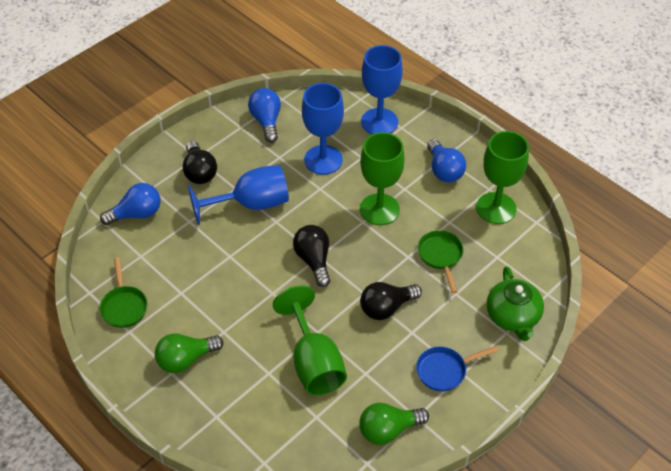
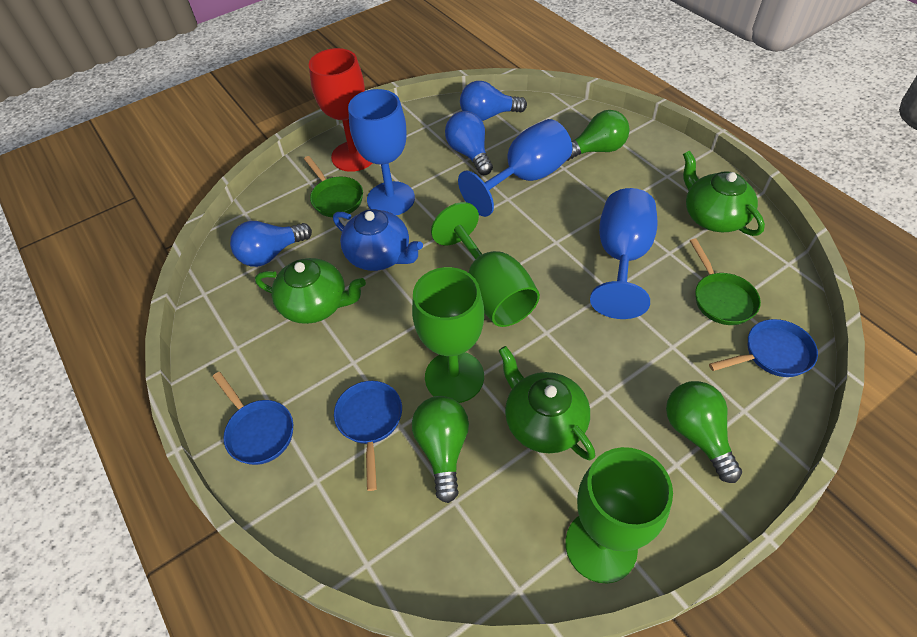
black light bulb: [183,141,217,184] [293,225,330,287] [360,282,422,320] = 3 -> none = 0
blue pan: [416,346,498,392] = 1 -> [213,372,293,465] [334,381,402,491] [709,319,818,377] = 3
blue teapot: none = 0 -> [333,209,423,271] = 1
green light bulb: [155,333,223,373] [359,403,429,445] = 2 -> [412,396,469,503] [566,110,630,161] [666,381,742,483] = 3
green teapot: [486,266,544,341] = 1 -> [255,258,366,324] [498,346,595,460] [683,151,765,236] = 3
red goblet: none = 0 -> [309,48,372,172] = 1

